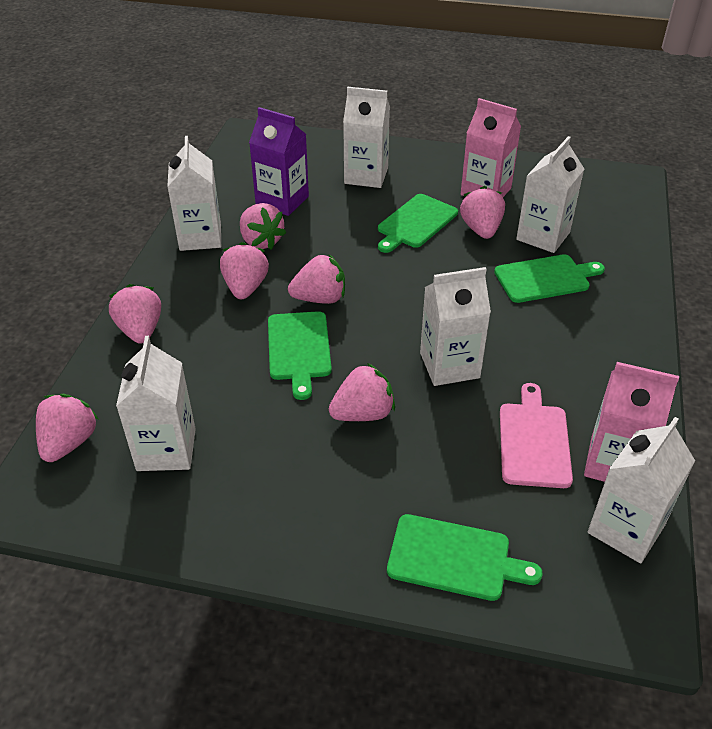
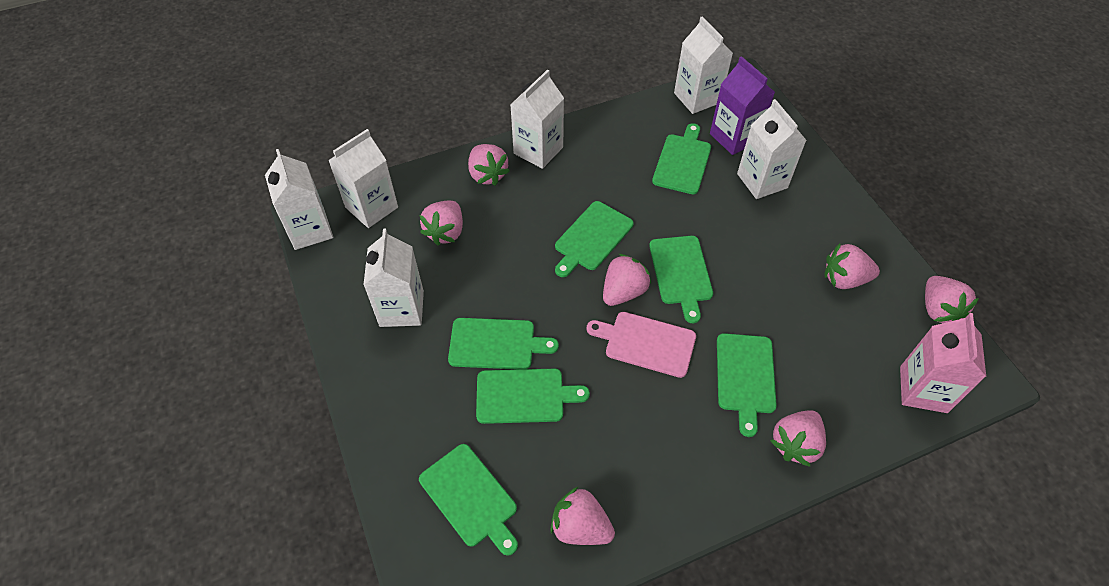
green cutting board: [268,311,332,400] [378,194,458,253] [387,514,543,601] [494,254,605,303] = 4 -> [419,444,518,556] [448,318,559,369] [476,369,590,424] [555,201,634,277] [649,236,713,323] [652,123,711,194] [717,333,777,437] = 7
pink carton: [461,98,521,197] [584,362,679,482] = 2 -> [900,313,986,413] = 1

